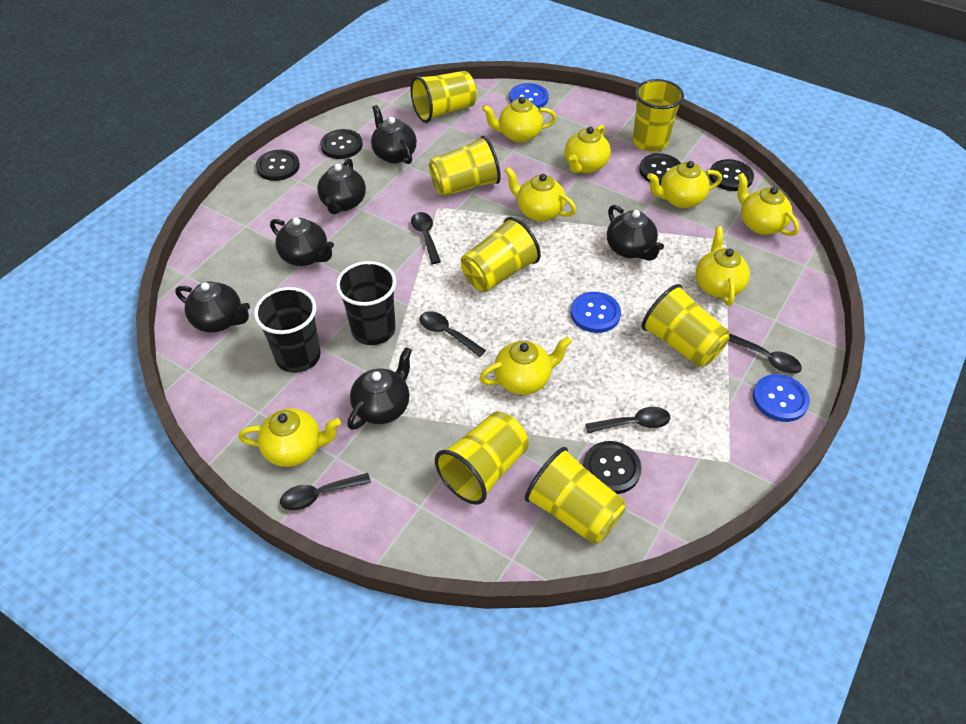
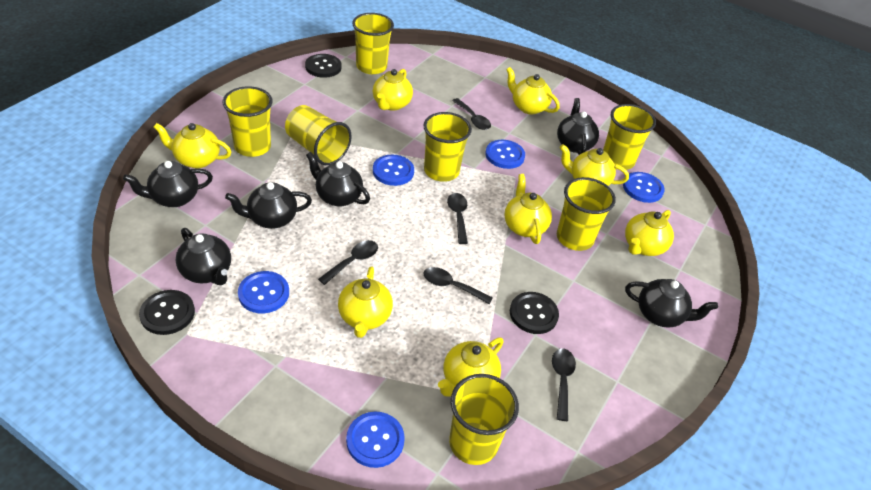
black button: [256,150,300,181] [320,129,363,159] [583,441,642,494] [639,153,681,185] [709,159,754,191] = 5 -> [139,290,195,335] [305,54,341,78] [510,292,559,334] = 3
black cup: [254,287,321,373] [336,261,396,345] = 2 -> none = 0
blue button: [509,83,549,109] [570,292,621,333] [753,374,810,422] = 3 -> [238,271,289,313] [346,412,405,468] [373,155,414,186] [485,140,525,169] [623,172,665,203] = 5

